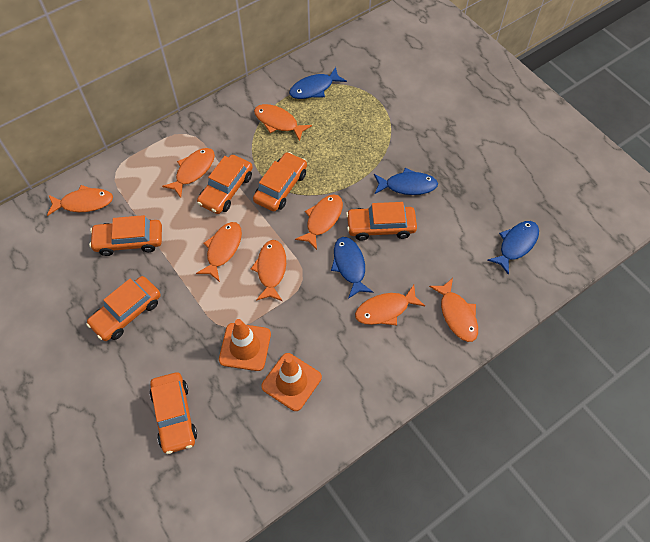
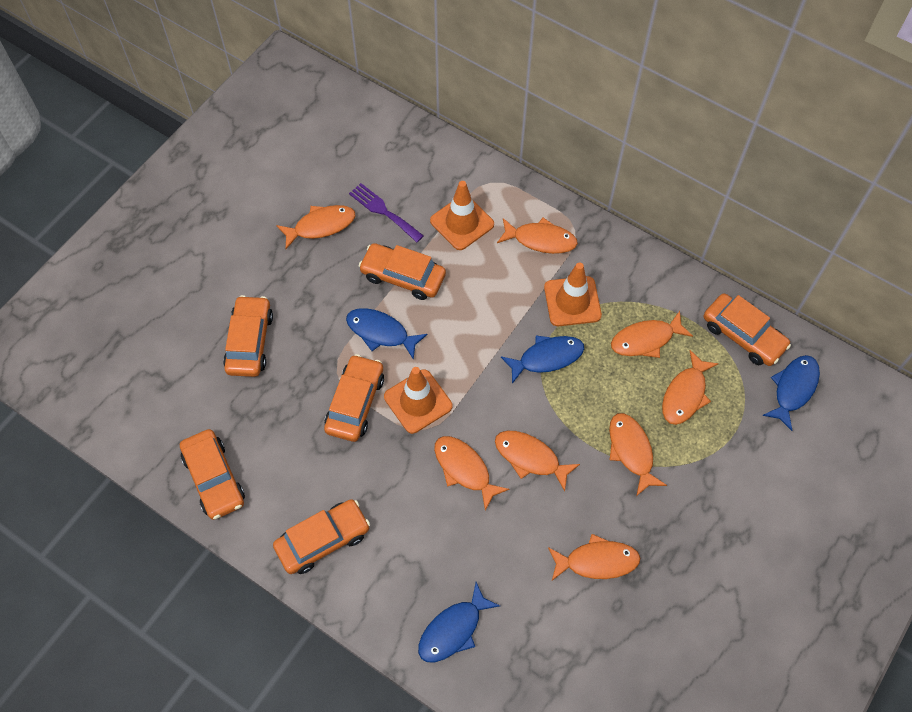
orange traffic cone: [219,319,271,371] [261,353,322,411] = 2 -> [384,367,453,434] [430,181,494,250] [544,263,602,326] = 3
purple fork: none = 0 -> [349,183,424,242] = 1

